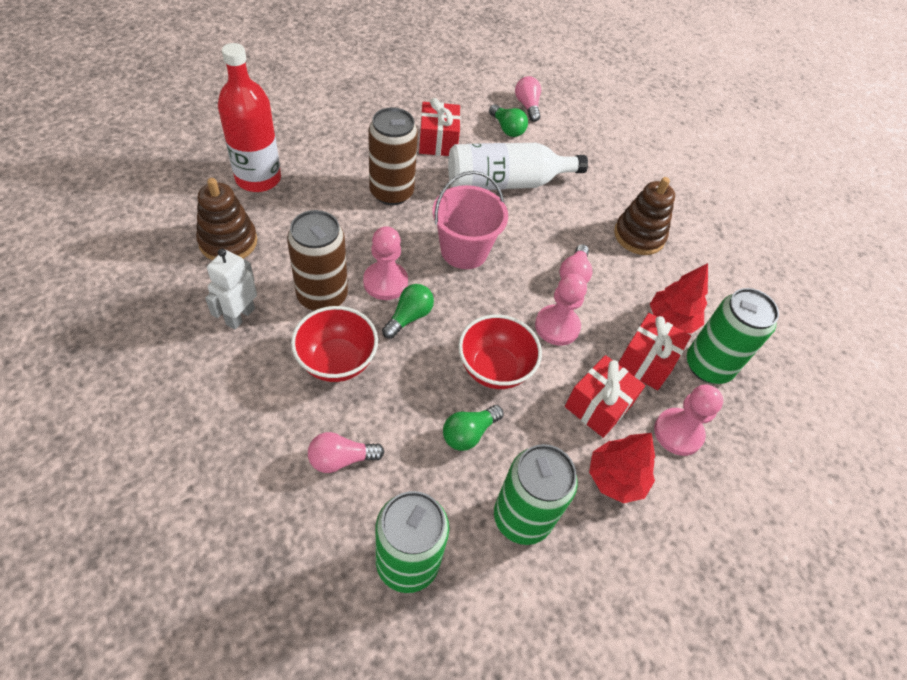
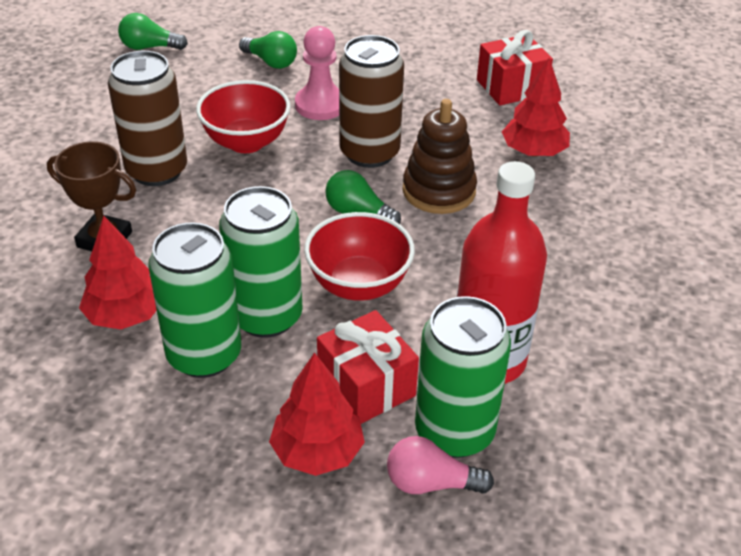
brown stacking toy: [196,178,257,260] [614,177,675,255] = 2 -> [402,99,477,214] = 1
brown trophy: none = 0 -> [47,141,136,251] = 1
pink bucket: [433,171,508,269] = 1 -> none = 0
pink light bulb: [308,432,384,473] [515,76,541,122] [559,244,592,283] = 3 -> [387,436,494,494] = 1
pink pawn: [363,226,408,300] [535,274,587,346] [654,385,723,456] = 3 -> [295,26,339,120] = 1
red gift: [419,98,461,156] [565,355,645,438] [618,313,691,390] = 3 -> [317,310,419,424] [477,30,553,106] = 2
red tree: [589,433,655,503] [650,263,708,334] = 2 -> [79,216,157,329] [269,352,365,476] [502,58,570,157] = 3
white bottle: [448,143,588,190] = 1 -> none = 0
white robot: [205,248,257,330] = 1 -> none = 0

